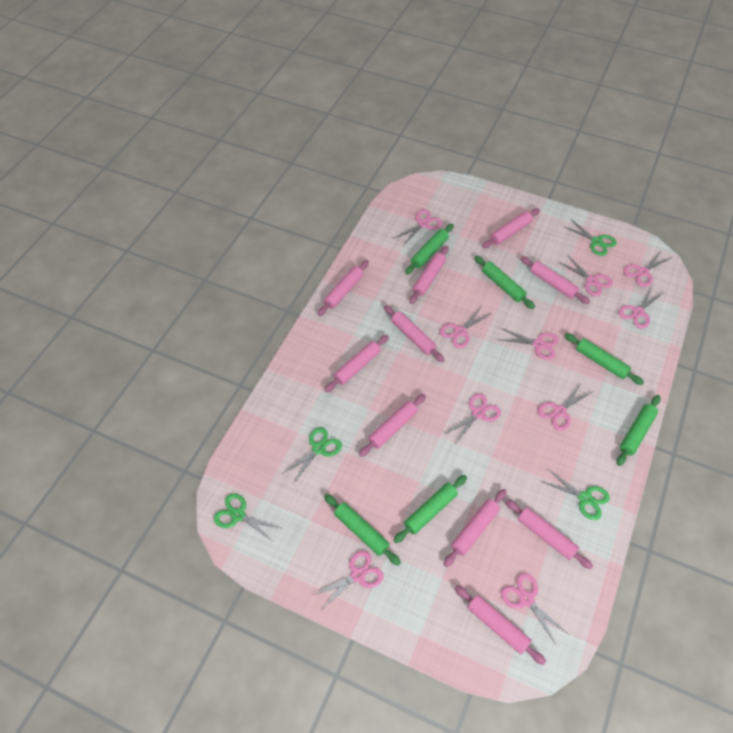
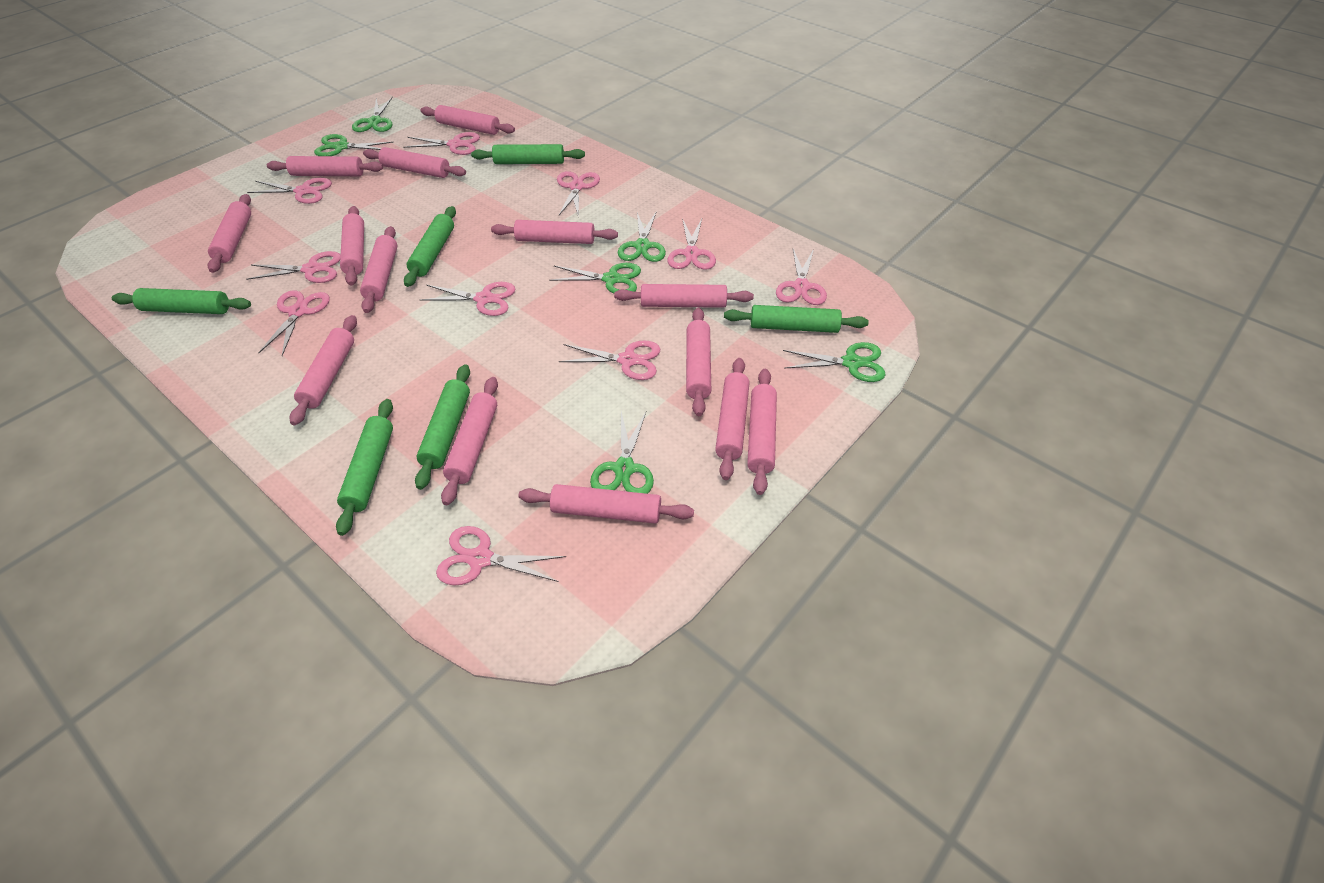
green scissors: [214,493,281,542] [282,427,342,483] [540,469,610,520] [563,219,617,256] = 4 -> [314,134,393,156] [352,97,393,132] [549,263,641,293] [590,412,654,494] [618,211,666,262] [783,342,885,382] = 6
pink rolling pin: [318,260,369,316] [324,335,389,392] [359,394,426,457] [384,305,444,362] [409,246,449,304] [443,489,507,567] [454,585,546,665] [482,208,540,248] [505,499,593,569] [520,256,590,304] = 10 -> [208,194,251,273] [267,156,383,176] [290,315,357,426] [340,206,364,286] [360,226,397,313] [363,147,466,178] [420,105,515,135] [441,377,498,505] [491,220,618,244] [518,484,694,524] [614,284,754,308] [686,308,711,416] [715,358,750,480] [747,369,777,495] = 14

